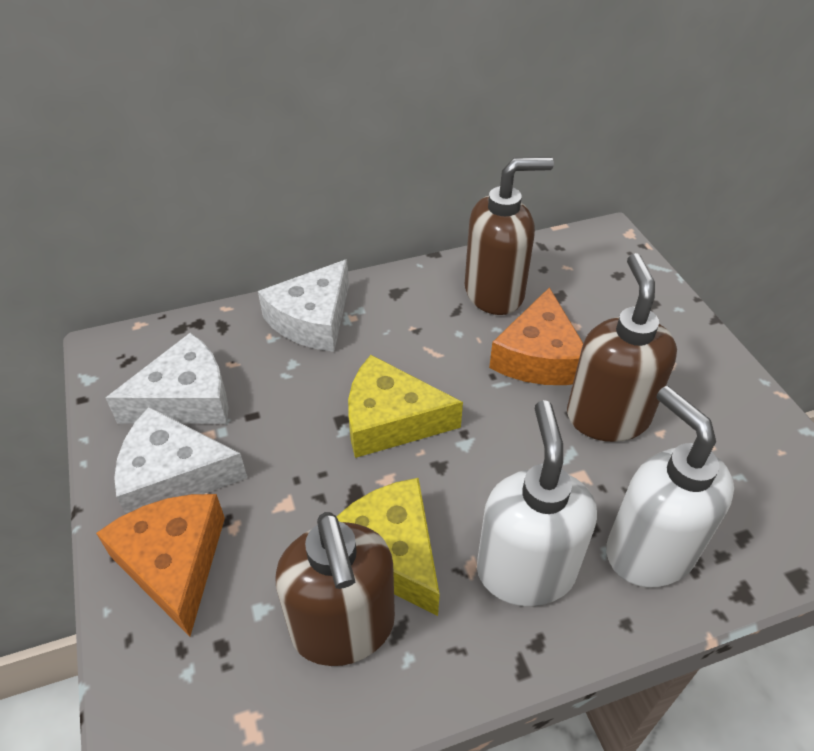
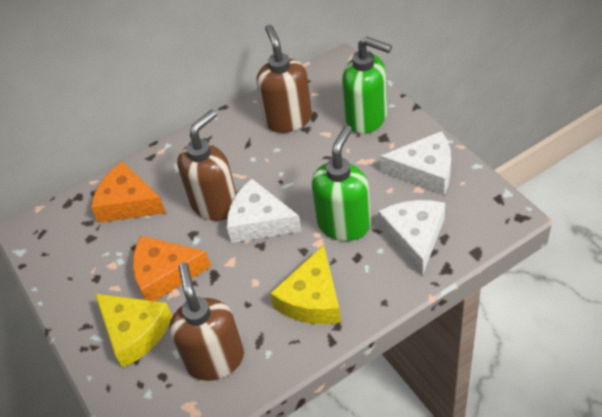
green soap dispenser: none = 0 -> [312,125,371,241] [342,36,392,134] = 2
white soap dispenser: [477,400,597,607] [606,386,734,587] = 2 -> none = 0

